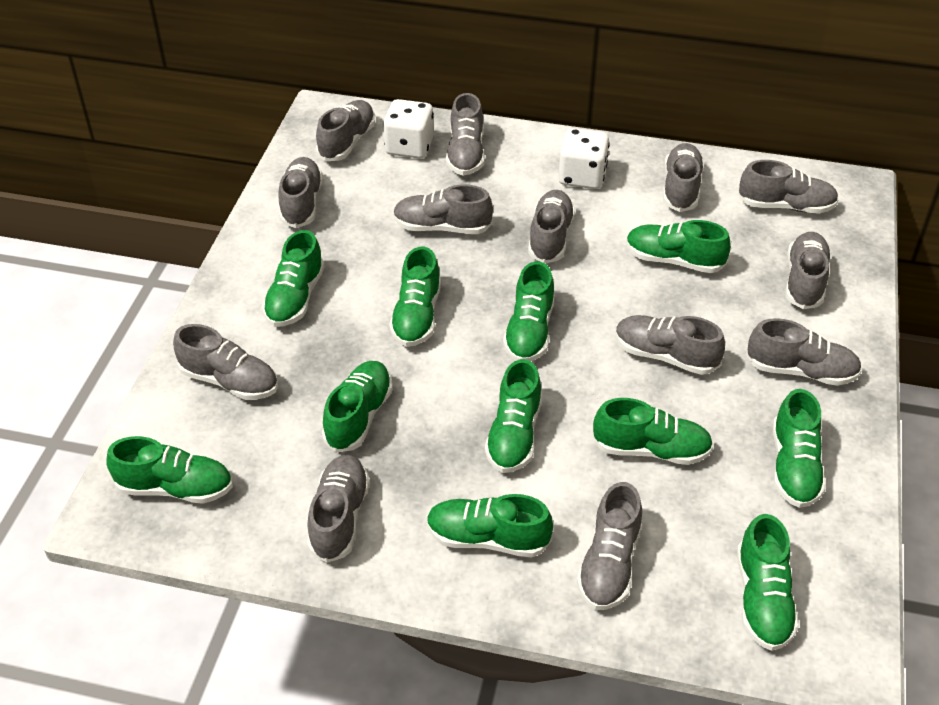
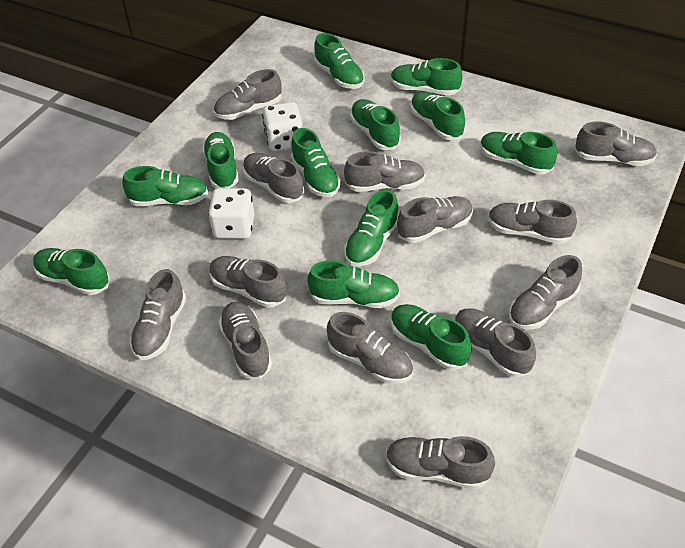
green shoe: [106,436,233,504] [262,230,325,327] [322,361,393,452] [389,246,441,347] [427,494,553,557] [485,359,542,473] [503,261,554,361] [593,398,713,465] [626,220,731,273] [737,514,799,651] [773,389,826,508] = 11 -> [33,248,110,295] [122,166,208,206] [202,132,239,188] [291,128,341,197] [307,260,400,308] [314,33,364,89] [344,189,399,267] [350,99,401,150] [391,58,462,95] [391,304,471,370] [410,91,465,140] [480,132,557,174] = 12

